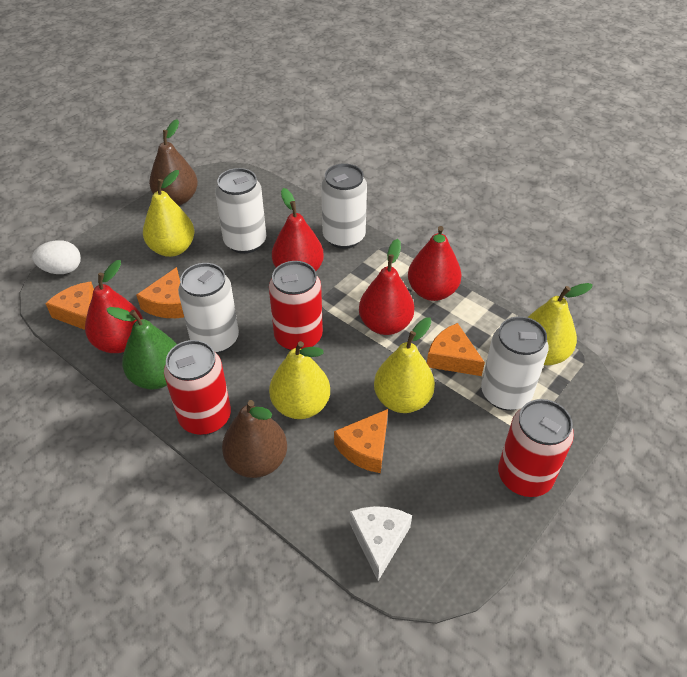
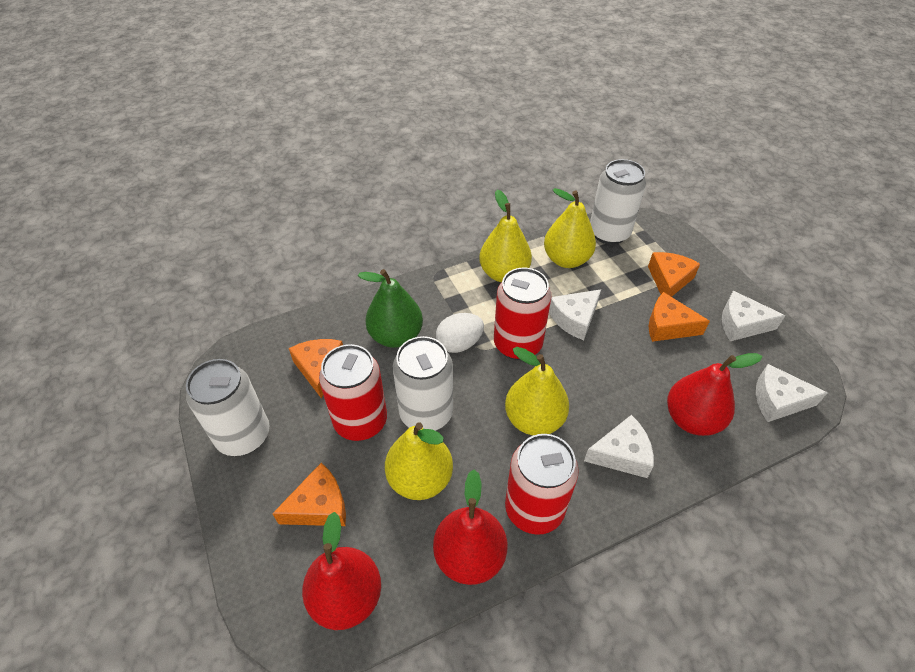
brown pear: [149,119,198,206] [222,400,287,478] = 2 -> none = 0
red pear: [85,260,143,353] [272,188,324,271] [359,239,414,335] [408,226,462,301] = 4 -> [302,512,381,630] [433,470,507,585] [667,353,762,436] = 3
white can: [178,263,239,354] [215,168,266,254] [321,163,367,249] [481,316,549,411] = 4 -> [186,359,269,456] [393,336,453,431] [590,159,646,245] = 3
white cheese: [350,506,412,581] = 1 -> [549,289,601,340] [584,415,654,478] [722,291,786,341] [756,364,828,422] = 4

